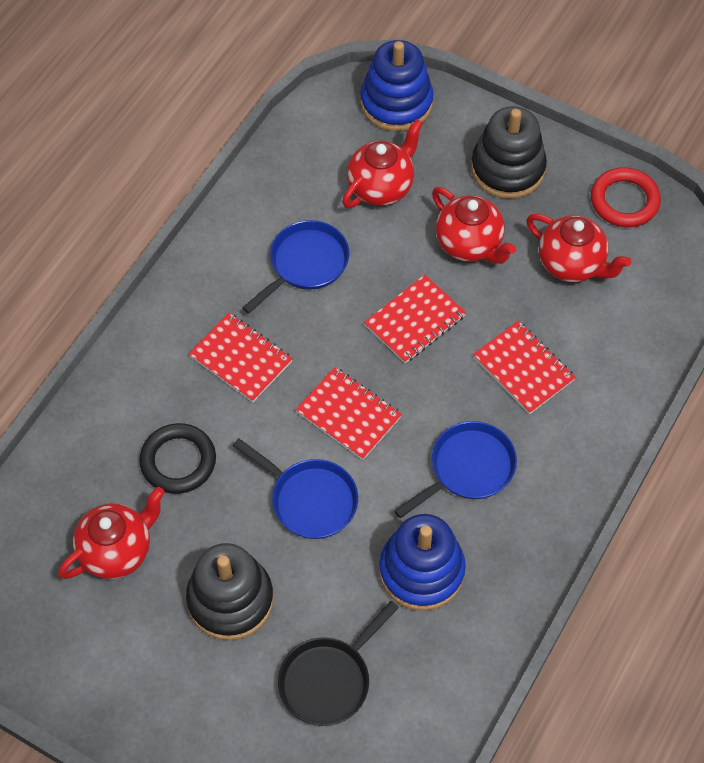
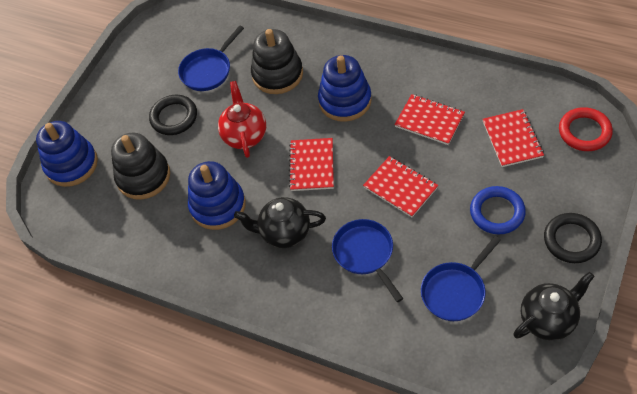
black pan: [278,601,399,726] = 1 -> none = 0
black ring: [139,423,216,494] = 1 -> [149,95,197,135] [544,213,602,263] = 2
black teapot: none = 0 -> [234,197,326,248] [513,272,594,341] = 2
blue ring: none = 0 -> [470,186,526,234] = 1
blue stacking toy: [360,40,434,131] [379,514,466,611] = 2 -> [36,121,98,187] [188,161,246,230] [318,55,372,122] = 3
red teapot: [58,487,165,579] [342,119,423,208] [432,187,516,264] [526,214,631,282] = 4 -> [218,81,266,158] = 1

